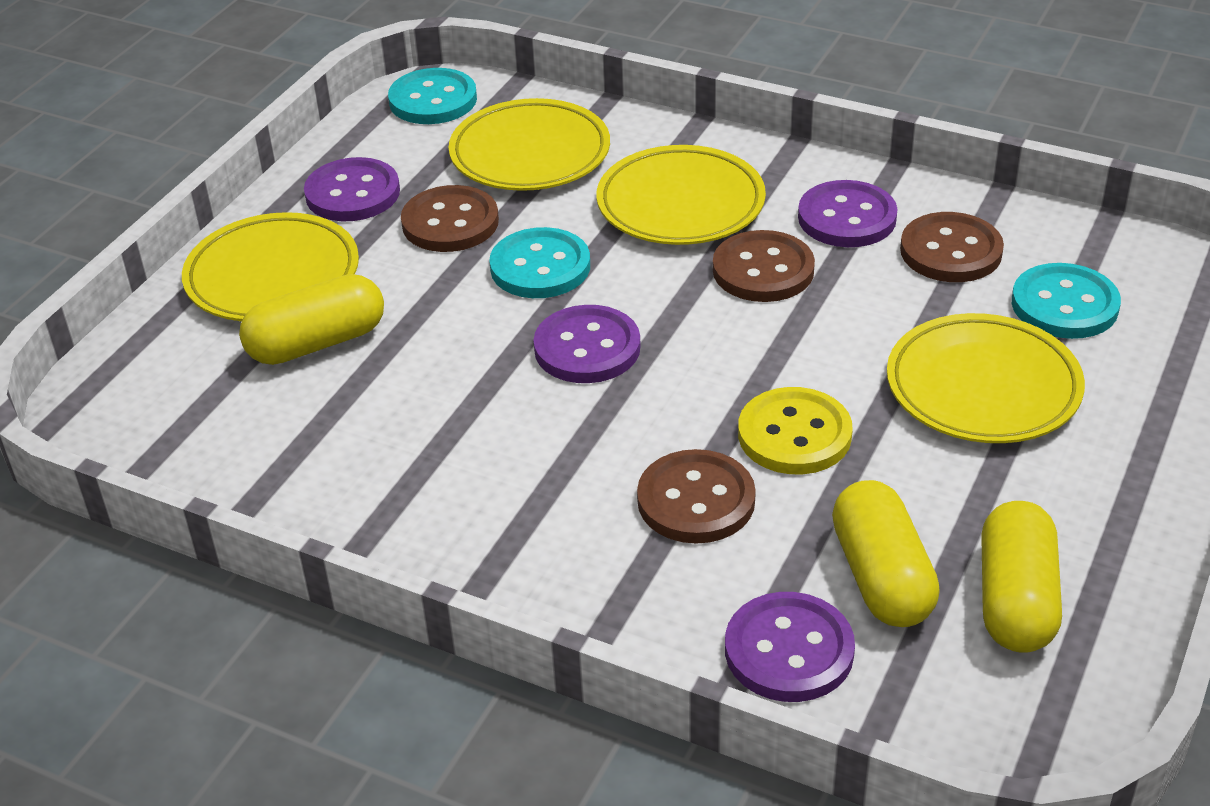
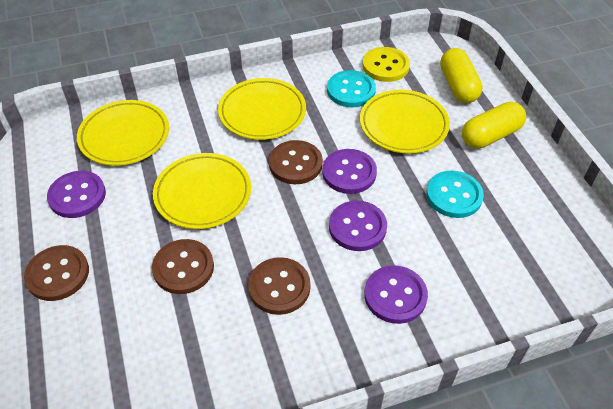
turquoise button: [388,68,477,124] [489,227,590,298] [1012,263,1121,339] = 3 -> [327,70,376,107] [426,171,484,218] = 2
yellow capsule: [239,274,384,365] [832,480,940,627] [981,501,1062,653] = 3 -> [440,48,482,103] [462,102,526,148] = 2

